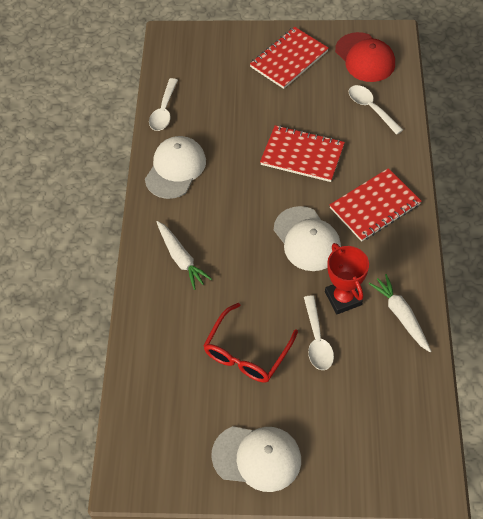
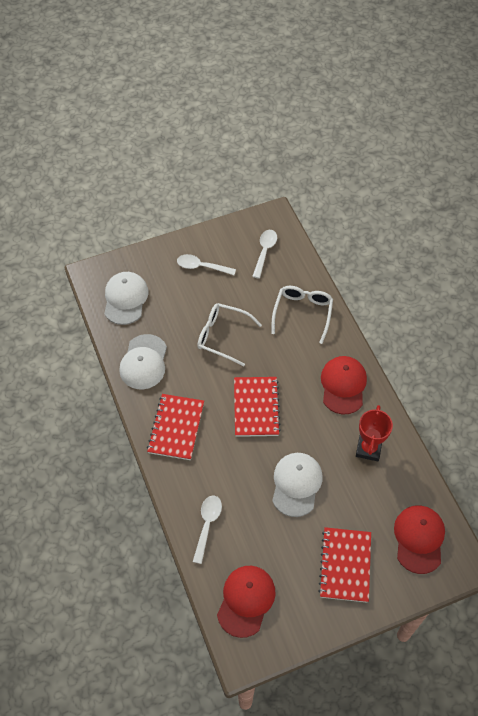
red cap: [335,32,395,82] = 1 -> [217,566,276,638] [321,356,367,414] [394,505,445,574] = 3
red glasses: [203,303,298,383] = 1 -> none = 0
white carrot: [157,221,212,290] [369,274,431,352] = 2 -> none = 0
white glasses: none = 0 -> [197,303,262,366] [272,286,333,344] = 2

